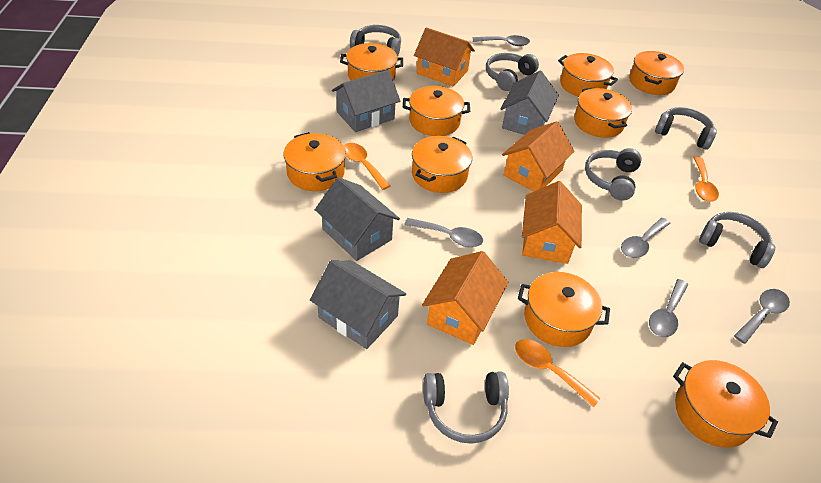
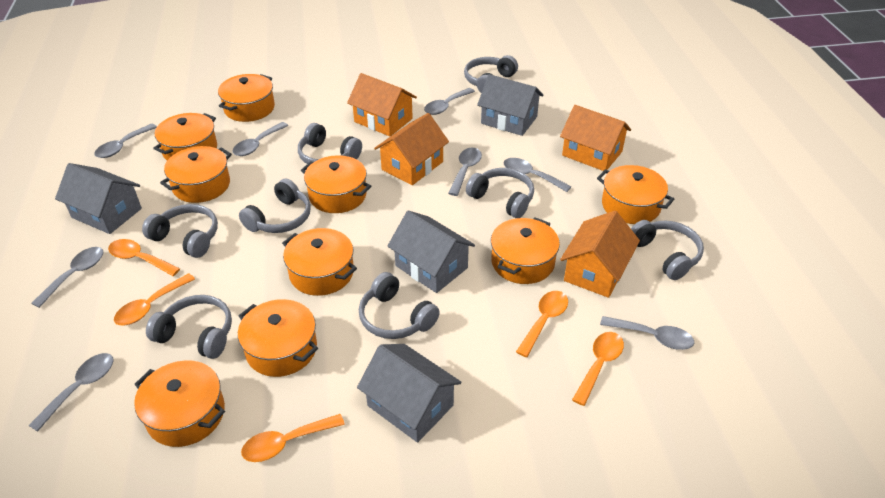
grey headphones: [350,25,401,57] [423,371,509,444] [486,53,539,91] [585,148,642,201] [655,107,717,150] [699,212,775,268] = 6 -> [142,204,218,258] [146,295,232,359] [239,179,311,233] [298,123,362,164] [359,272,440,339] [464,55,518,93] [466,168,534,218] [631,220,704,280] = 8
grey spoon: [404,218,483,247] [473,35,530,46] [621,218,671,258] [649,279,688,337] [734,289,790,344] = 5 -> [28,353,114,432] [31,247,103,308] [94,124,157,158] [233,122,289,156] [424,88,475,115] [448,148,482,196] [503,158,572,192] [600,316,694,350] = 8
orange spoon: [344,143,390,190] [515,339,601,407] [693,157,719,202] = 3 -> [108,239,180,276] [114,273,195,326] [241,414,345,462] [516,291,568,357] [572,332,624,406] = 5

